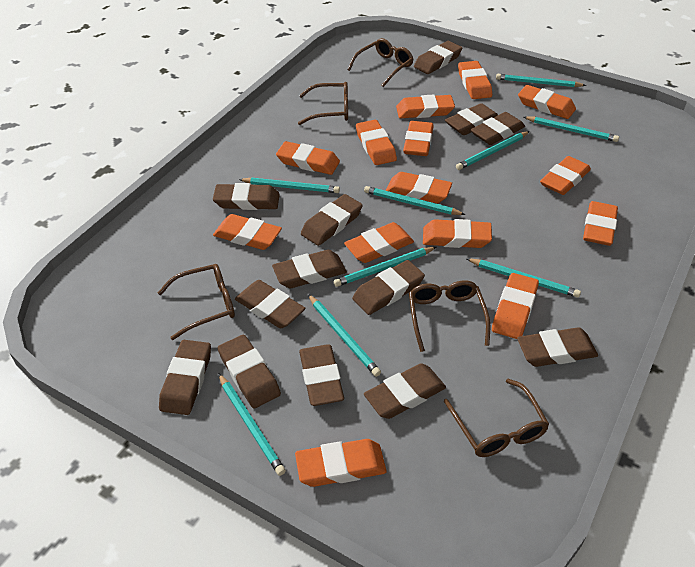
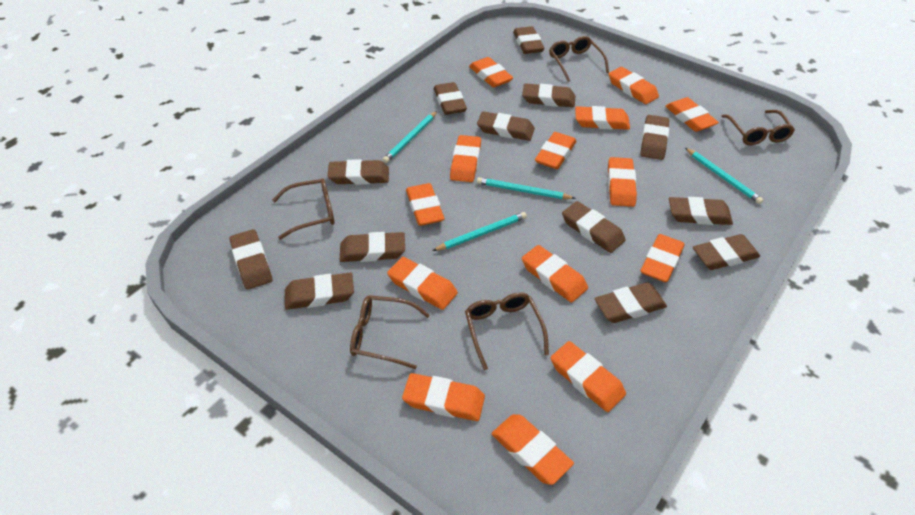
turquoise pencil: [219,374,286,476] [239,178,340,193] [308,294,381,377] [334,247,436,287] [364,186,466,215] [456,131,530,170] [467,258,581,298] [496,74,586,87] [524,116,619,142] = 9 -> [383,111,437,163] [432,212,527,251] [477,177,576,199] [685,148,764,204] = 4

